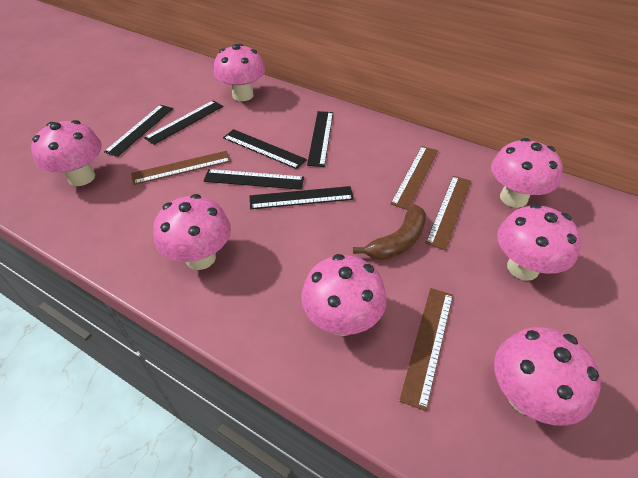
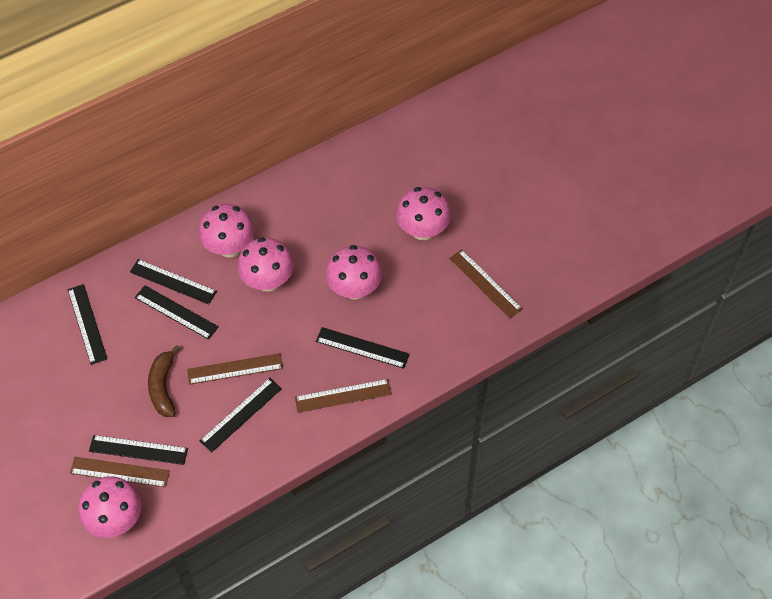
pink mushroom: [31,120,102,186] [153,194,231,270] [214,44,265,101] [301,254,386,336] [491,138,563,208] [494,327,601,426] [497,204,581,281] = 7 -> [78,476,142,538] [199,204,254,258] [237,237,294,292] [326,245,382,299] [396,187,451,241] = 5

